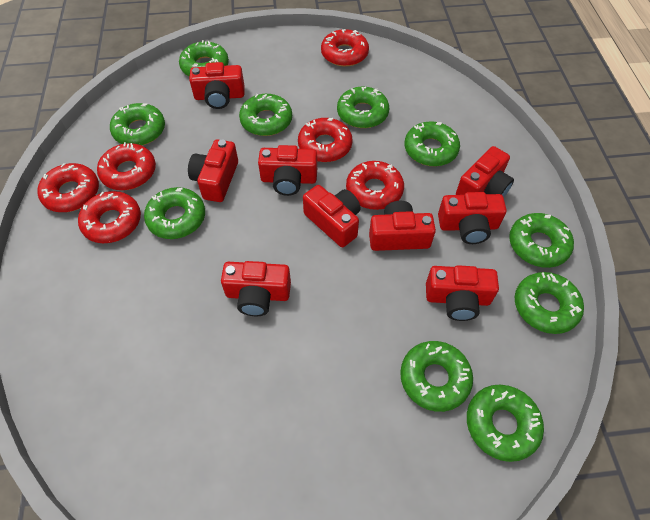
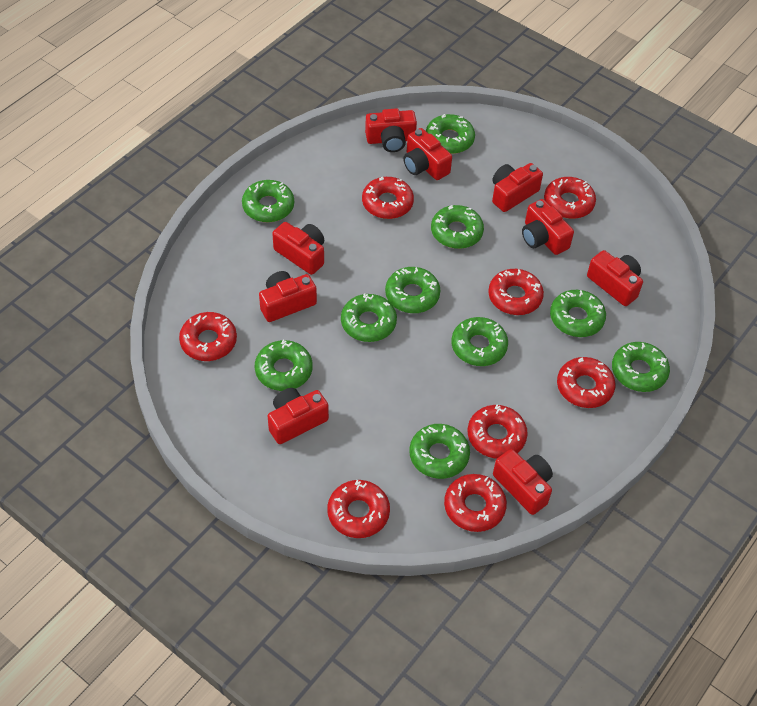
red donut: [37,163,99,212] [78,191,141,243] [97,142,156,190] [298,118,353,162] [321,29,369,67] [346,161,404,210] = 6 -> [179,312,237,361] [327,480,390,538] [362,176,414,219] [444,474,507,532] [468,405,528,459] [488,269,544,315] [544,177,596,219] [557,357,615,408] = 8

